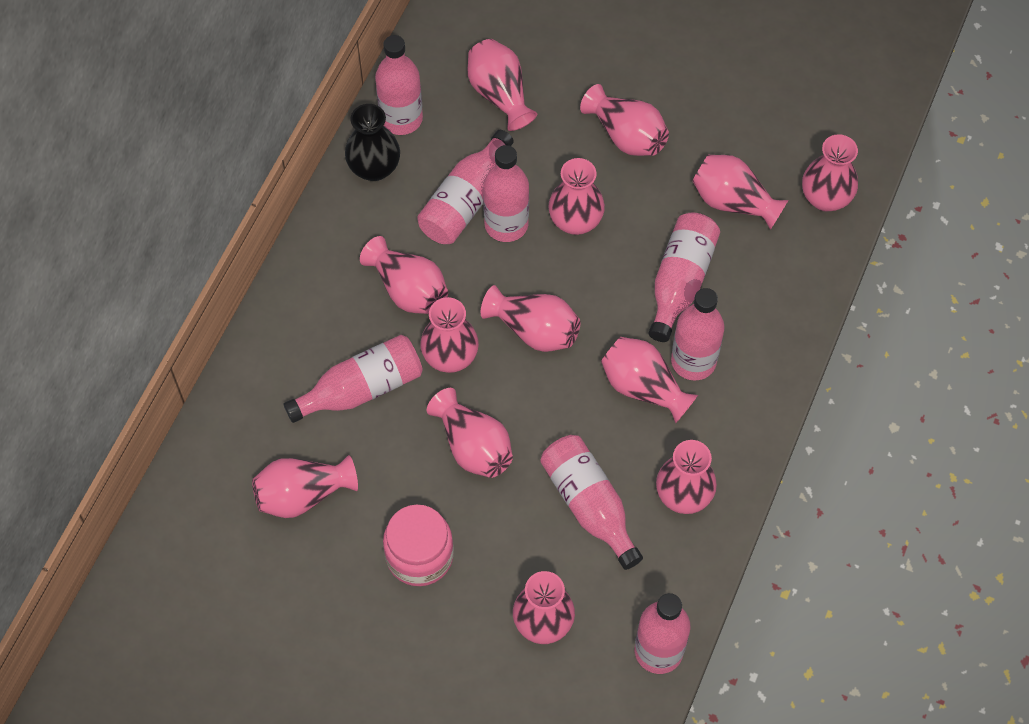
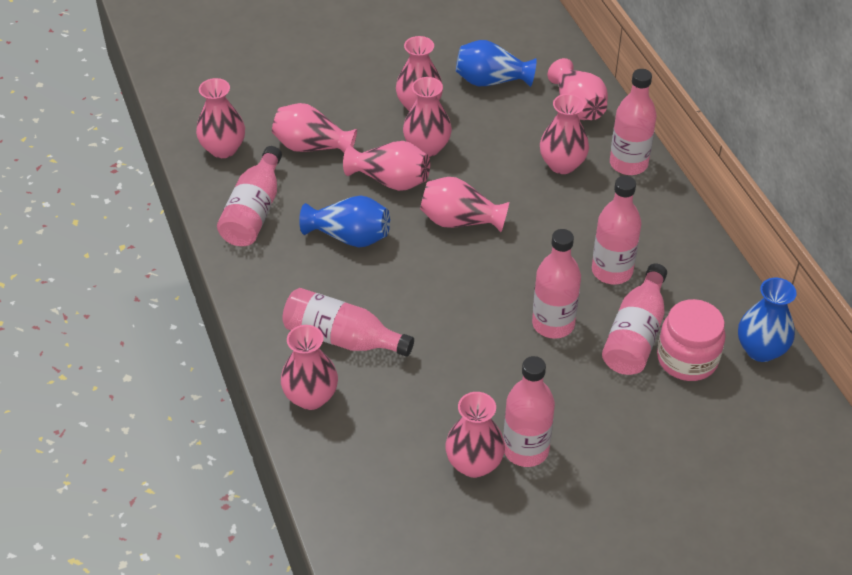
black vase: [345,104,400,181] = 1 -> none = 0
blue vase: none = 0 -> [299,196,390,247] [456,40,536,87] [738,278,797,362] = 3
pink bottle: [284,335,423,423] [375,35,423,135] [417,130,514,244] [483,145,529,242] [540,435,643,570] [634,593,691,674] [649,212,720,342] [671,288,725,381] = 8 -> [217,146,282,246] [282,288,414,357] [504,356,555,467] [532,229,581,339] [592,176,641,284] [602,263,667,375] [610,69,657,175] = 7
pink vase: [252,455,358,518] [360,236,448,314] [420,297,479,373] [427,388,513,478] [468,39,537,131] [481,285,580,352] [513,571,575,644] [549,158,605,235] [580,84,669,156] [601,337,698,423] [656,440,717,514] [692,155,788,230] [802,134,858,212] = 13 -> [196,78,245,158] [272,103,357,153] [281,325,338,410] [343,141,430,191] [396,36,443,111] [403,77,452,157] [420,177,509,232] [445,392,505,478] [540,94,589,174] [548,58,608,120] = 10

